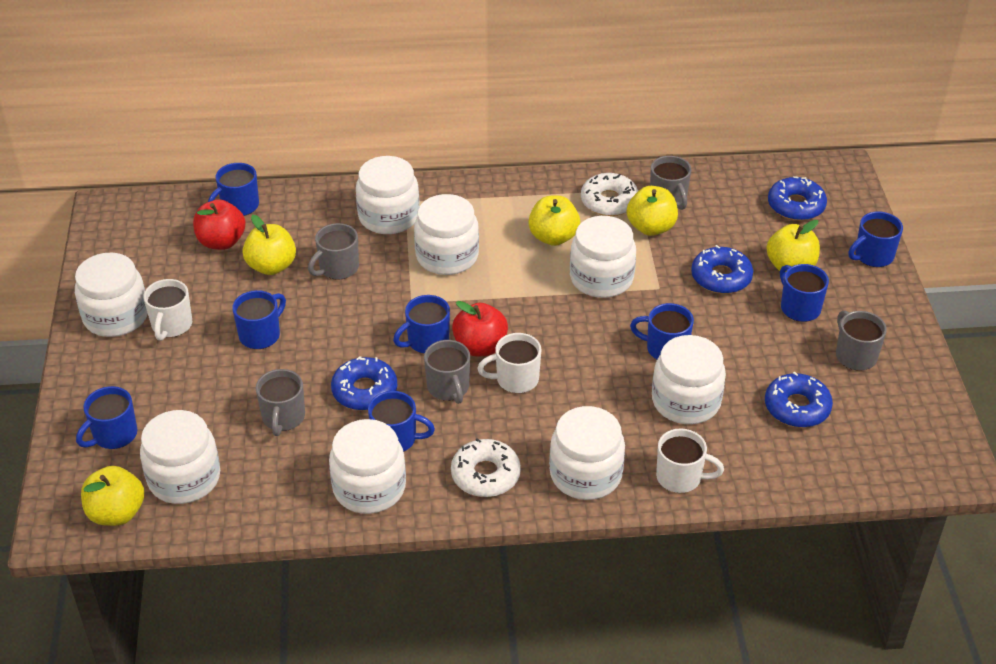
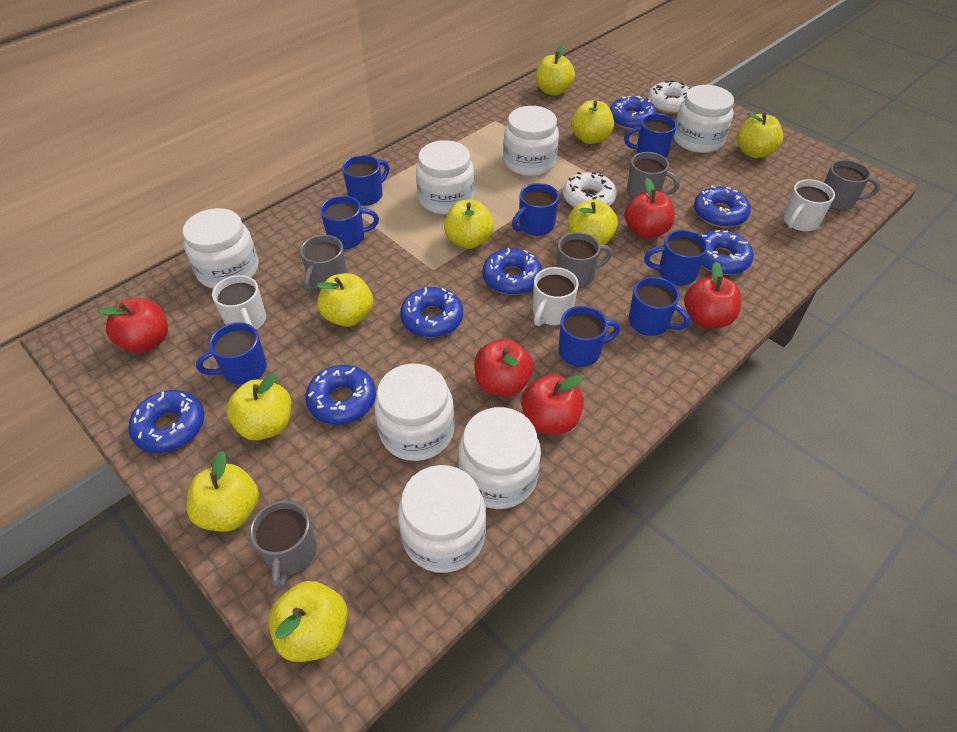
blue donut: [331,356,397,411] [691,245,753,294] [765,371,833,428] [768,176,827,221] = 4 -> [128,390,204,453] [305,365,376,425] [400,287,463,338] [482,248,542,295] [610,96,657,130] [694,186,751,227] [701,230,754,275] = 7
red apple: [193,199,246,250] [452,301,508,356] = 2 -> [98,298,168,353] [474,339,534,397] [521,374,584,434] [624,178,675,239] [684,262,742,328] = 5
white jar: [75,253,148,337] [140,410,220,504] [329,419,406,514] [356,156,420,234] [414,194,479,275] [549,406,625,500] [570,216,636,298] [652,335,726,424] = 8 -> [182,208,259,289] [374,364,455,461] [398,465,486,573] [416,140,474,215] [458,407,541,509] [503,106,559,176] [674,85,734,153] = 7
yellow apple: [81,466,144,526] [243,215,296,275] [528,196,580,246] [627,186,678,236] [766,220,820,271] = 5 -> [186,451,259,532] [227,373,291,440] [268,581,348,662] [317,273,373,327] [444,200,494,249] [536,45,575,95] [568,199,618,245] [571,100,614,144] [737,112,783,158] = 9

